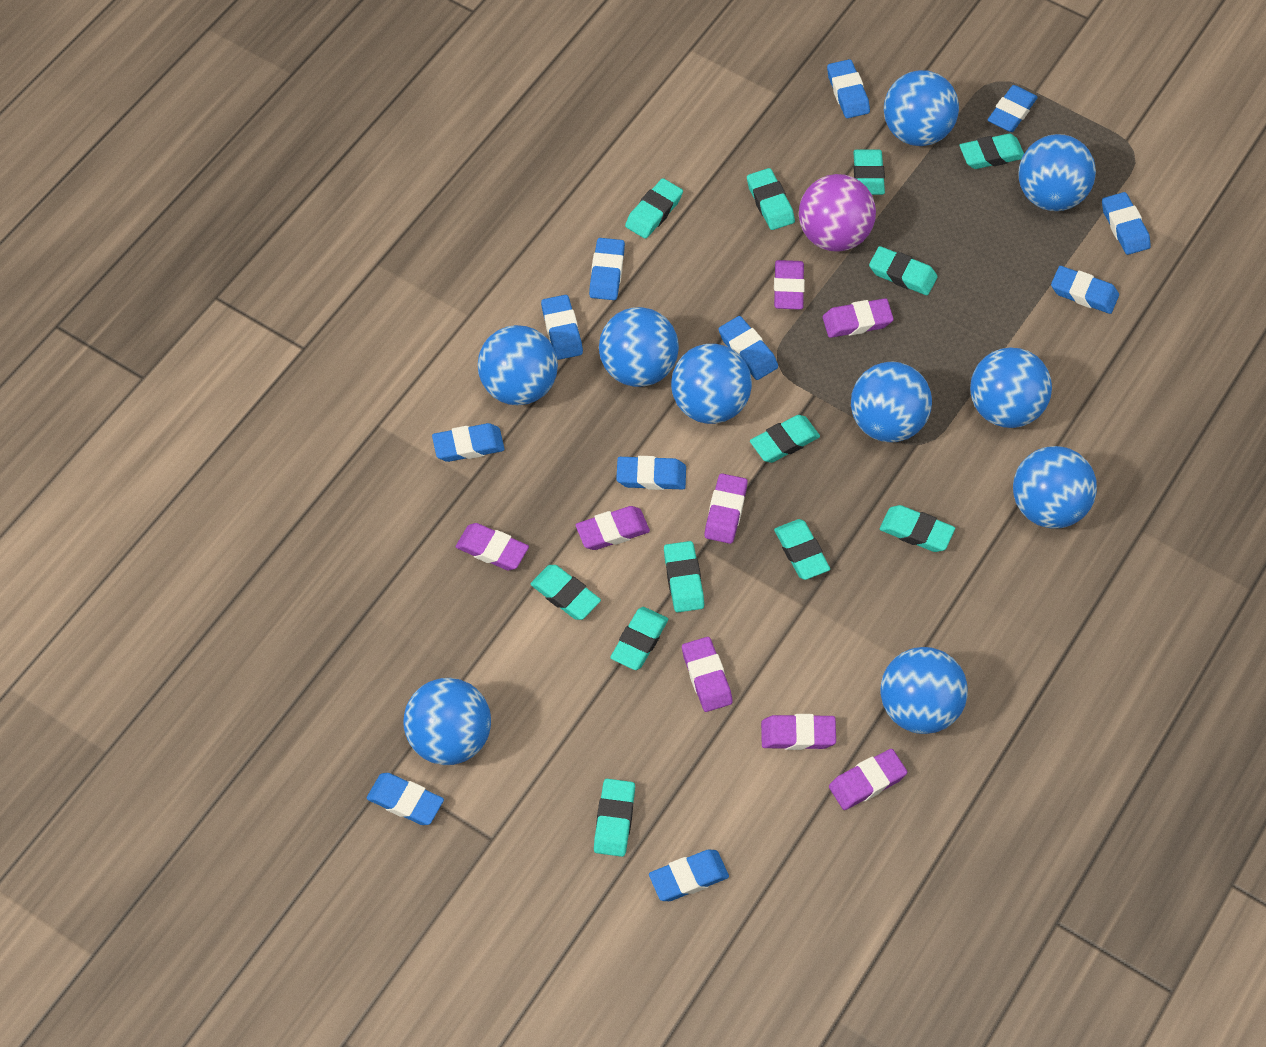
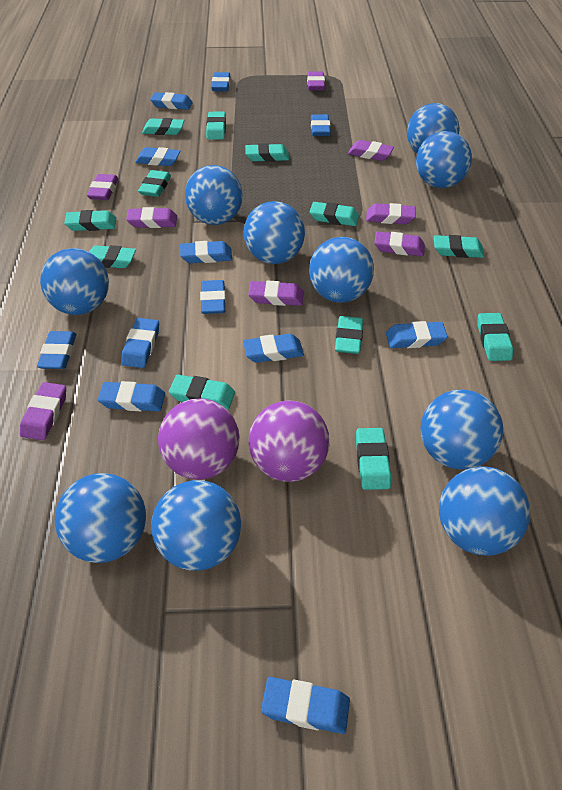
blue eraser: [367,773,444,825] [432,423,505,462] [541,295,583,360] [589,238,625,300] [616,456,686,490] [649,850,729,901] [719,316,778,380] [827,59,870,118] [988,85,1038,132] [1051,266,1119,314] [1102,192,1151,255] = 11 -> [37,331,77,369] [98,381,165,411] [121,318,159,368] [135,147,181,166] [150,92,193,110] [180,241,232,263] [200,280,226,314] [211,72,231,91] [243,334,304,363] [261,677,350,734] [311,114,331,136] [386,321,448,348] = 12
purple ball: [799,174,876,252] = 1 -> [158,399,239,480] [248,401,329,482] = 2

